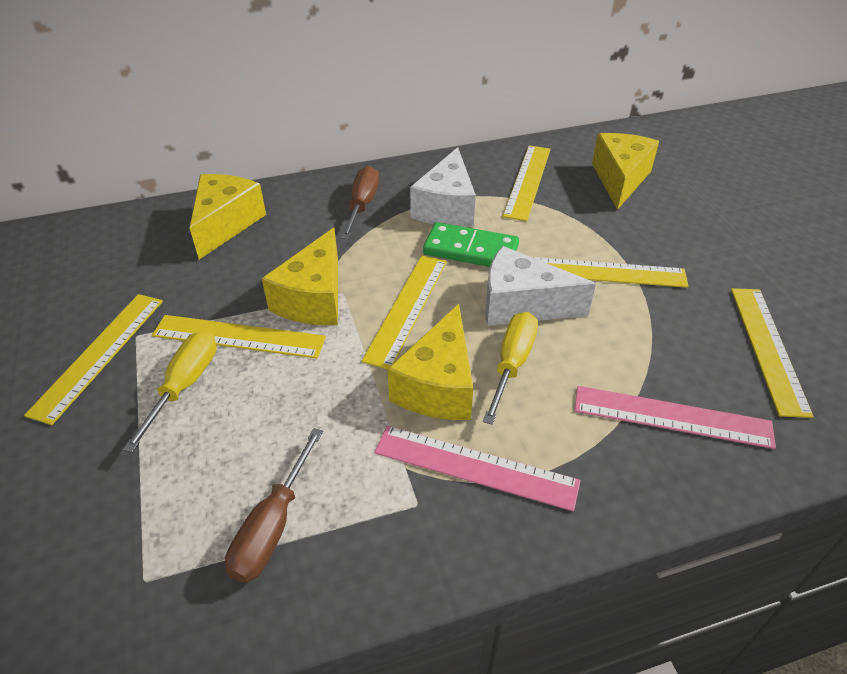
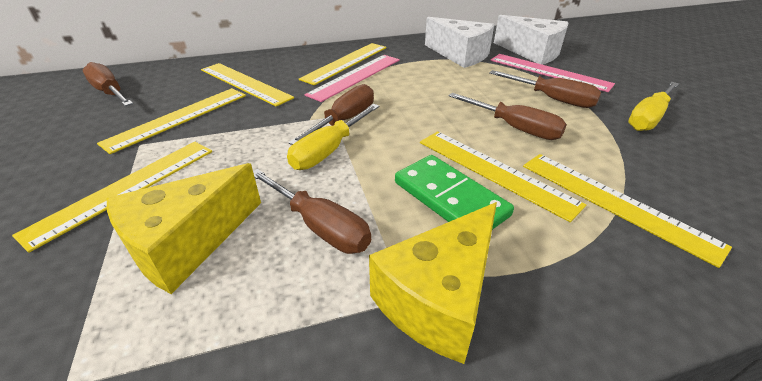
brown screwdriver: [225,428,323,583] [341,166,379,239] = 2 -> [83,62,133,106] [253,169,371,254] [289,84,374,145] [448,93,567,140] [489,70,601,108] = 5
yellow cheese: [190,174,266,260] [262,228,338,325] [388,304,473,420] [592,133,659,210] = 4 -> [107,163,261,294] [369,202,497,364] = 2

